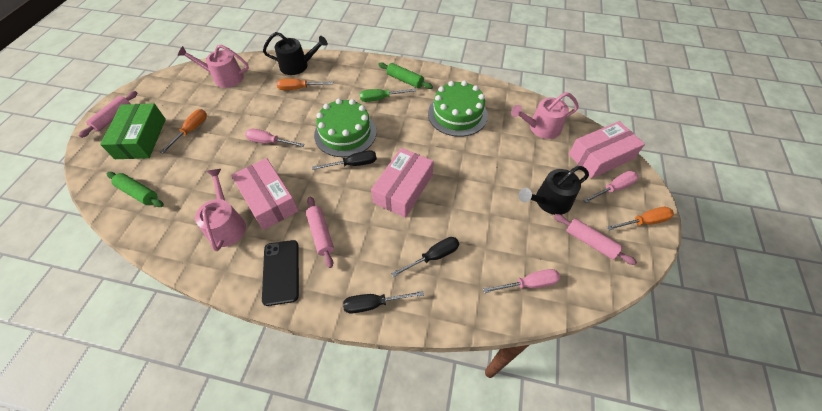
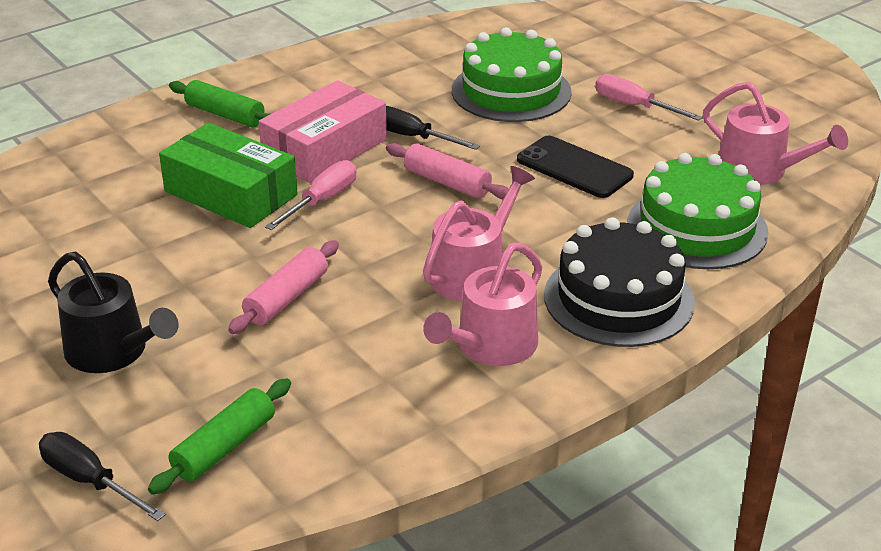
black cake: none = 0 -> [544,217,695,347] = 1
black screwdriver: [312,150,377,170] [343,291,424,314] [391,237,459,277] = 3 -> [39,432,166,521] [386,106,480,150] = 2
black watering can: [263,32,328,75] [518,166,589,215] = 2 -> [48,252,179,373] = 1
green screwdriver: [360,89,416,102] = 1 -> none = 0
orange screwdriver: [161,109,207,153] [277,79,333,90] [607,207,674,230] = 3 -> none = 0
pink box: [231,158,299,230] [371,148,434,218] [569,121,645,178] = 3 -> [259,80,387,183] = 1
pink rolling pin: [79,91,137,138] [306,196,334,268] [554,214,637,265] = 3 -> [228,240,339,334] [386,143,509,199] = 2
pink screwdriver: [245,129,305,147] [483,269,560,293] [584,171,639,203] = 3 -> [265,160,356,230] [595,74,703,121] = 2

